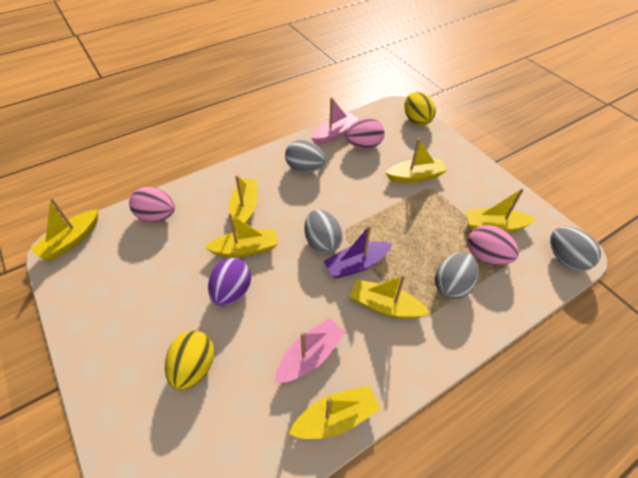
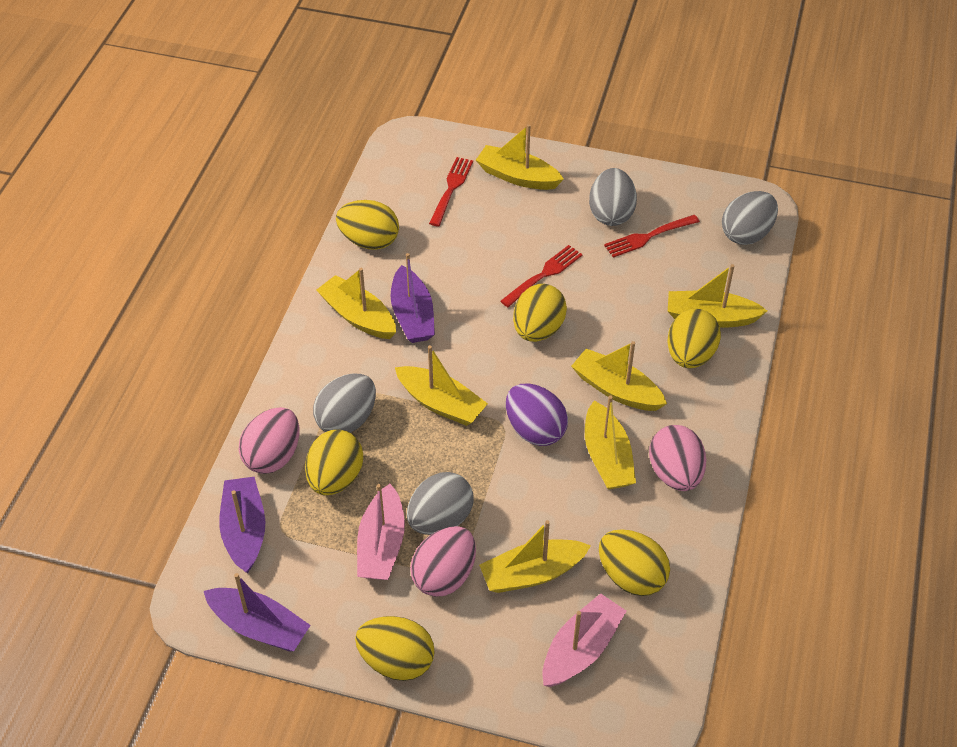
purple boat: [323,225,392,279] = 1 -> [204,573,311,652] [219,477,265,573] [391,253,435,343] = 3
red fork: none = 0 -> [429,157,473,227] [500,245,583,307] [604,215,700,257] = 3
yellow egg: [165,330,214,390] [405,92,436,126] = 2 -> [305,430,363,495] [336,200,399,250] [355,616,435,681] [513,284,567,342] [599,529,670,596] [667,309,721,368] = 6

